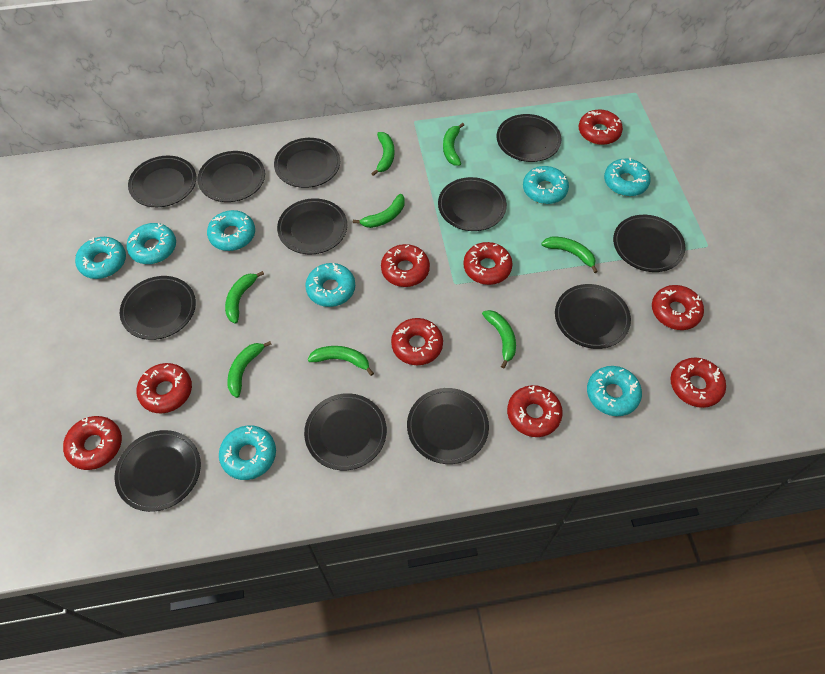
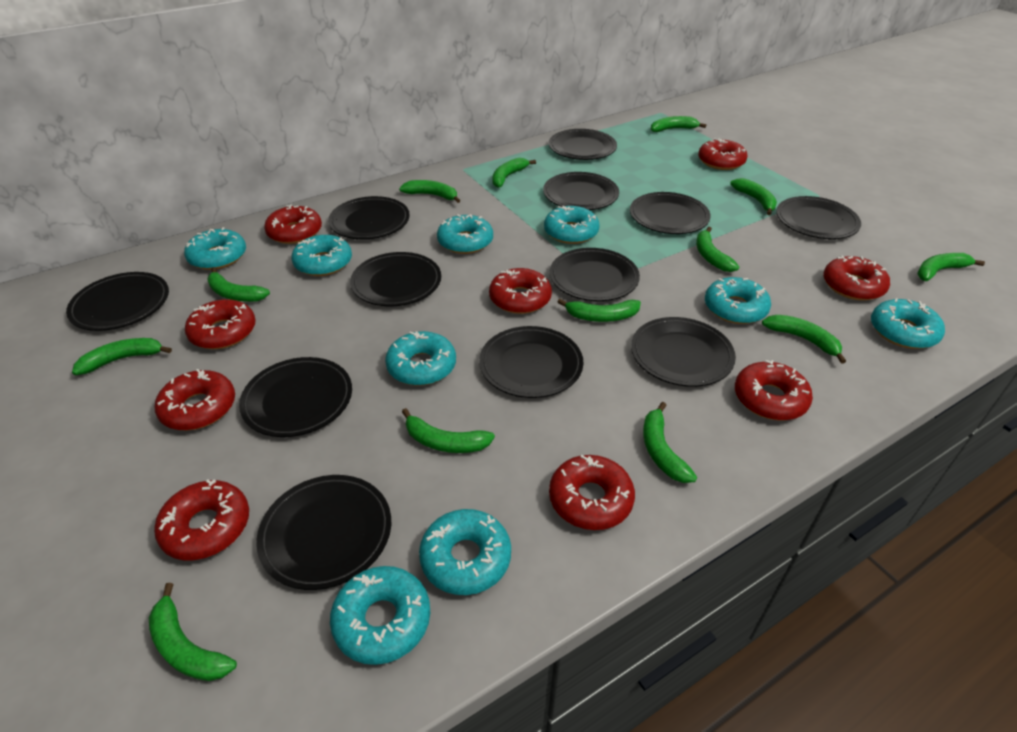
green banana: [225,271,264,324] [227,341,272,398] [308,346,374,376] [353,194,405,228] [371,132,395,176] [443,123,464,166] [482,310,516,368] [541,237,598,273] = 8 -> [72,338,172,375] [149,583,237,681] [208,267,270,302] [399,180,461,203] [402,408,495,453] [492,158,536,188] [558,299,641,322] [643,402,697,483] [651,116,706,132] [696,227,739,272] [730,178,777,215] [762,315,846,364] [917,253,985,281] = 13
turquoise donut: [75,237,126,279] [127,223,176,264] [207,210,255,251] [219,425,276,480] [305,263,355,307] [523,166,569,204] [587,366,642,416] [604,158,651,196] = 8 -> [184,227,246,270] [291,235,352,276] [330,566,430,665] [385,331,456,386] [419,509,511,595] [437,214,493,254] [544,206,600,244] [705,277,771,324] [871,298,945,349] = 9

